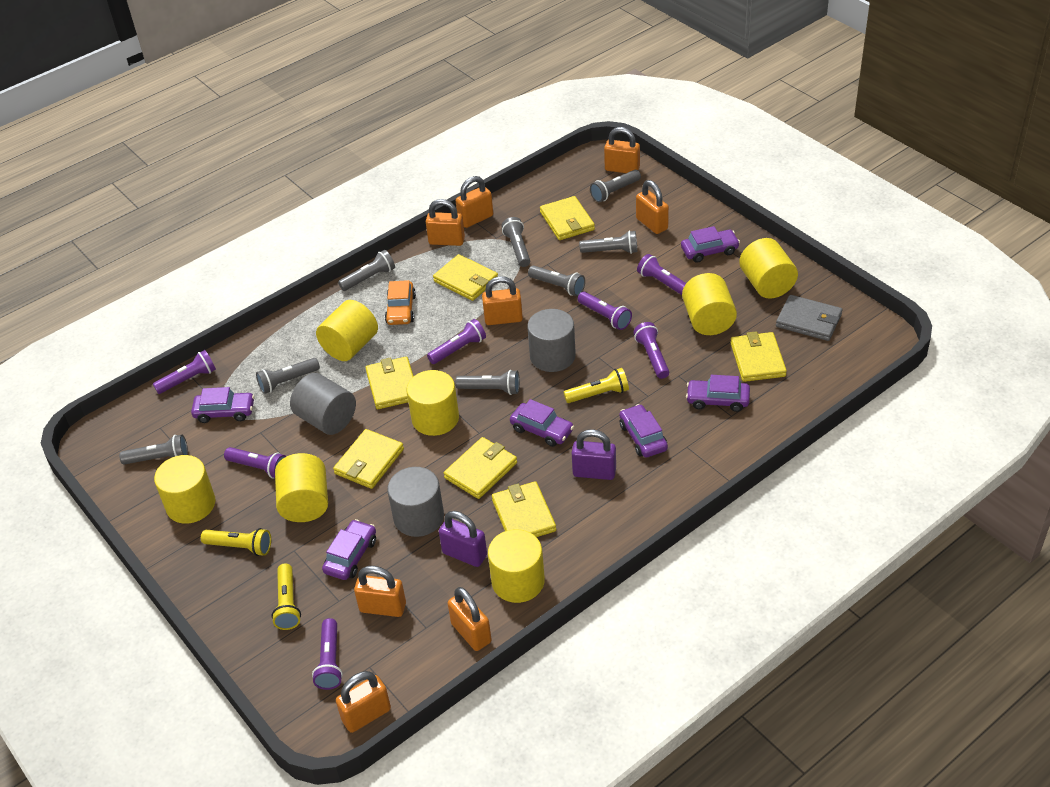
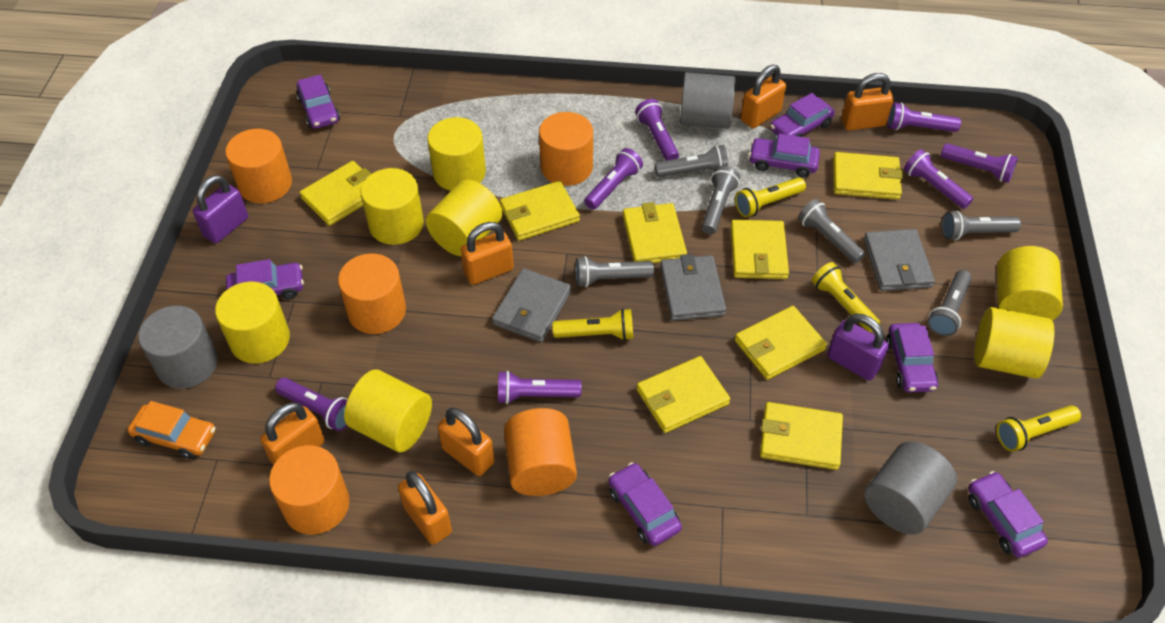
grey flashlight: [119,435,188,465] [256,358,320,394] [338,250,395,291] [455,370,520,395] [501,217,530,267] [528,265,585,296] [579,231,637,254] [590,170,641,202] = 8 -> [575,256,654,287] [655,145,728,177] [701,166,740,235] [798,199,865,264] [928,270,972,336] [942,210,1021,241] = 6
grey wallet: [776,295,842,341] = 1 -> [492,268,571,342] [660,254,726,321] [864,229,935,291] = 3
orange cylinder: none = 0 -> [225,129,292,203] [269,445,350,535] [338,253,406,334] [504,408,577,496] [539,112,593,186] = 5
orange padlock: [336,671,391,733] [354,566,406,617] [426,199,465,246] [448,587,492,651] [456,176,493,228] [482,276,523,325] [604,127,640,173] [636,180,669,234] = 8 -> [260,402,325,465] [398,471,452,545] [438,408,494,476] [461,222,514,285] [741,65,786,128] [841,73,894,131] = 6
purple car: [191,387,255,423] [322,519,376,580] [510,399,574,447] [619,404,668,457] [681,226,740,263] [686,375,750,412] = 6 -> [226,259,304,299] [296,75,340,129] [608,462,682,546] [749,134,820,177] [770,93,835,137] [886,323,938,392] [968,471,1048,558] = 7
yellow flashlight: [201,528,271,556] [271,563,301,630] [563,368,629,403] = 3 -> [552,308,633,341] [735,177,806,218] [812,262,880,332] [996,405,1081,452] = 4
yellow wallet: [333,429,404,489] [365,357,414,409] [433,254,498,301] [444,437,517,499] [492,481,556,537] [540,196,595,240] [730,331,787,382] = 7 -> [299,161,371,226] [500,181,580,241] [623,202,687,263] [637,356,730,433] [730,220,789,279] [735,306,827,380] [760,402,843,470] [833,152,903,200] = 8

